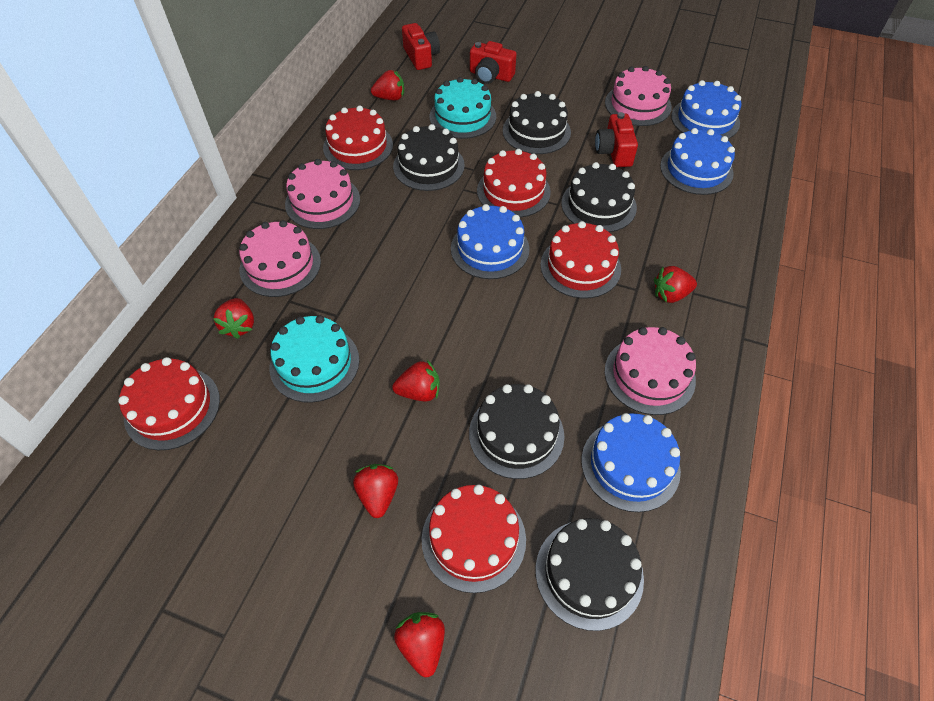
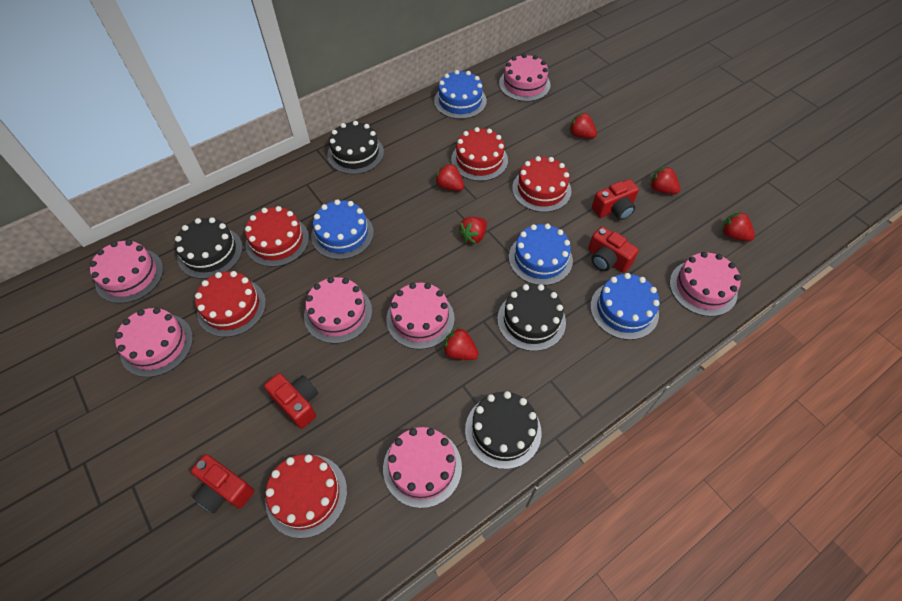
black cake: [393,124,465,191] [469,384,565,479] [503,91,571,154] [536,518,644,631] [561,162,637,232] = 5 -> [175,217,243,279] [327,121,384,174] [465,391,541,469] [497,284,566,351] = 4
pink cake: [239,220,321,297] [285,159,360,229] [605,66,672,126] [605,327,696,415] = 4 -> [90,240,163,303] [115,308,193,377] [304,277,372,344] [383,427,462,508] [386,283,455,349] [499,54,551,102] [670,252,741,317] = 7
red camera: [402,23,440,70] [470,41,516,84] [595,112,638,167] = 3 -> [191,454,254,513] [264,373,318,429] [588,226,639,273] [592,179,639,220] = 4
turquoise cake: [270,315,359,403] [430,77,496,139] = 2 -> none = 0

